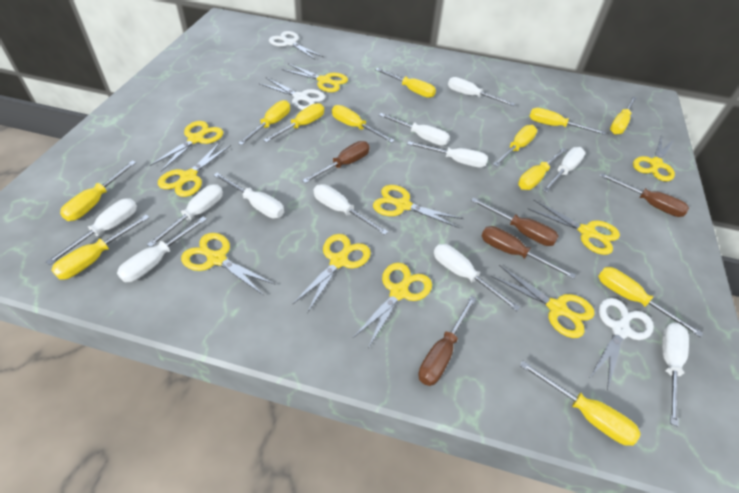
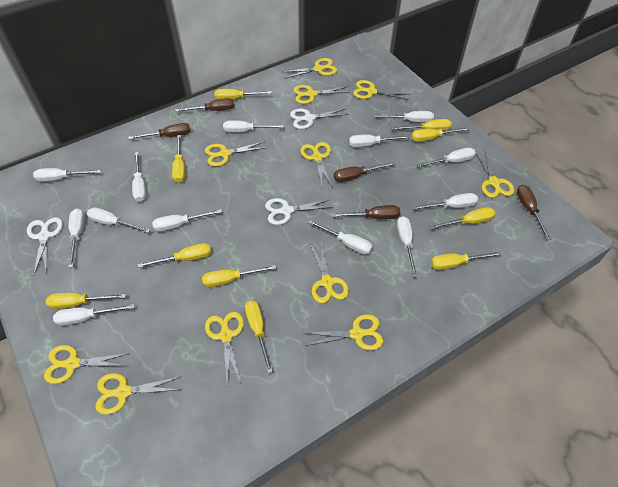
white screwdriver: [46,198,137,265] [117,217,207,282] [147,184,223,247] [213,173,284,218] [314,184,388,235] [379,113,450,146] [407,141,488,168] [434,244,521,311] [448,77,515,106] [543,147,585,192] [662,323,689,427] = 11 -> [33,168,101,182] [53,304,135,326] [68,208,85,268] [87,207,150,233] [132,152,146,202] [152,209,222,232] [223,120,284,132] [308,220,373,254] [349,134,410,147] [374,111,434,123] [397,216,418,277] [412,193,478,210] [416,147,476,168] = 13
yellow scissors: [150,121,223,171] [158,142,231,197] [181,233,276,295] [282,64,348,92] [292,234,371,313] [352,263,432,348] [373,185,464,228] [491,265,594,338] [527,199,620,255] [633,135,675,182] = 10 -> [44,345,130,384] [95,373,181,415] [205,141,267,167] [205,312,244,385] [284,58,337,78] [293,85,348,104] [300,142,333,188] [304,314,384,350] [310,241,349,303] [353,80,410,100] [476,151,514,198] = 11
yellow screwdriver: [51,215,150,280] [60,161,136,221] [238,100,290,145] [263,103,324,143] [332,105,395,143] [375,68,436,98] [493,125,537,167] [518,148,567,190] [520,361,641,446] [529,108,606,135] [598,267,703,337] [610,97,637,135] = 12 -> [46,293,126,309] [138,243,211,268] [172,135,185,183] [202,265,276,287] [214,89,272,100] [245,300,273,373] [392,119,452,131] [411,127,470,142] [430,207,495,229] [431,251,502,270] = 10

